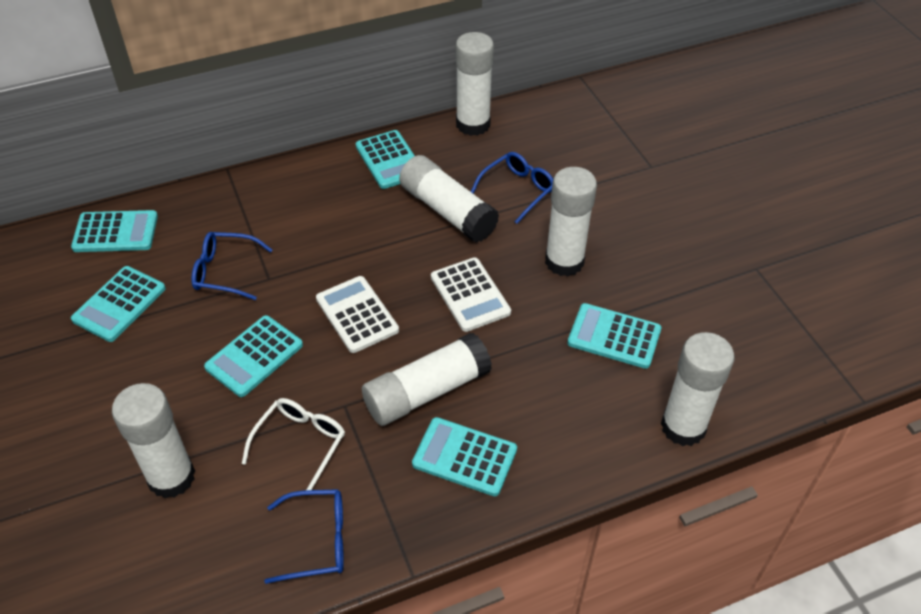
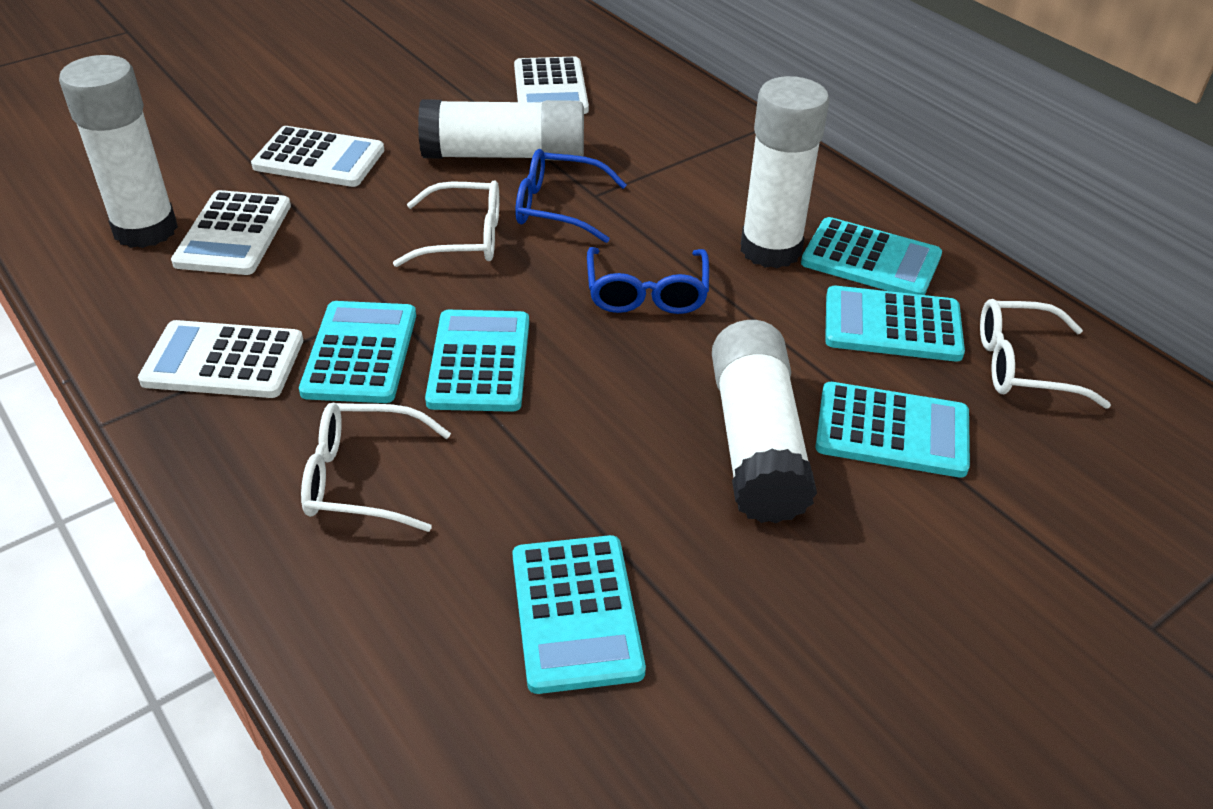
blue glasses: [191,232,272,300] [264,489,344,584] [471,152,553,224] = 3 -> [515,149,627,243] [587,247,709,314] = 2
white calculator: [316,276,399,353] [431,257,511,332] = 2 -> [138,320,303,398] [171,190,291,275] [251,126,384,187] [514,57,589,114] = 4
white glasses: [242,398,345,490] = 1 -> [301,403,451,532] [393,180,499,267] [980,299,1111,409] = 3
white glue stick: [112,383,195,498] [362,333,492,426] [399,155,499,243] [455,32,494,136] [545,167,597,276] [661,332,734,446] = 6 -> [59,55,178,248] [418,99,584,160] [712,320,817,523] [741,76,829,268] = 4

